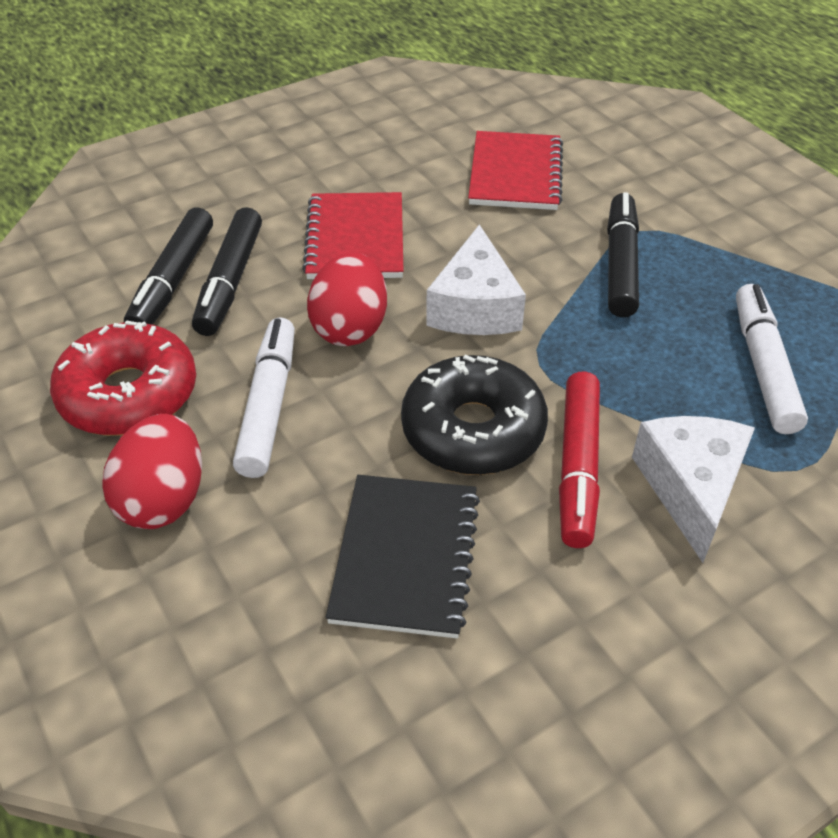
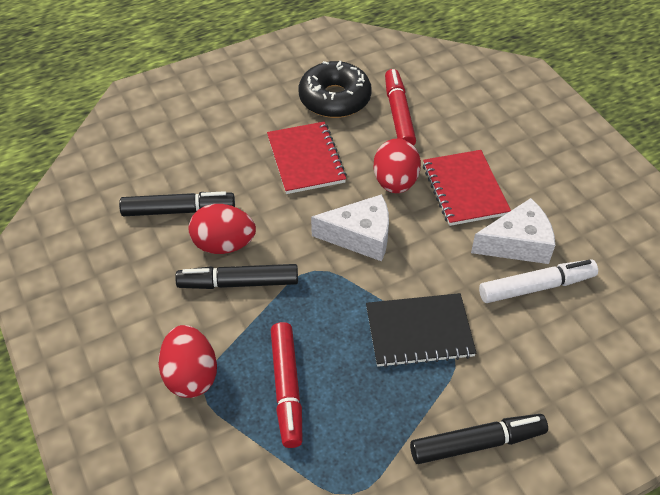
red donut: [50,320,196,436] = 1 -> none = 0
red egg: [103,414,202,529] [307,253,387,346] = 2 -> [159,325,217,398] [189,204,256,254] [373,138,421,193] = 3
red marker: [559,372,600,548] = 1 -> [271,322,303,448] [385,69,416,146] = 2
white marker: [233,317,295,478] [736,284,808,434] = 2 -> [479,259,598,303] = 1

